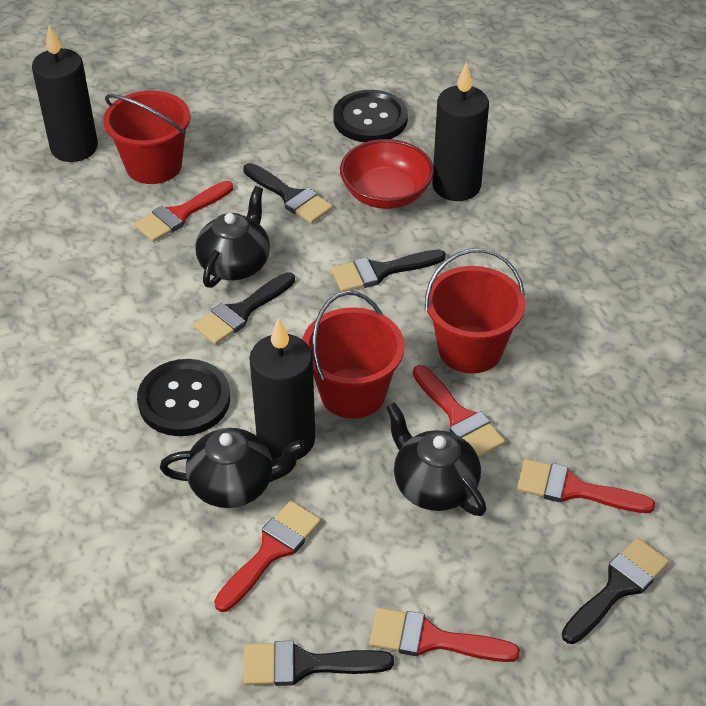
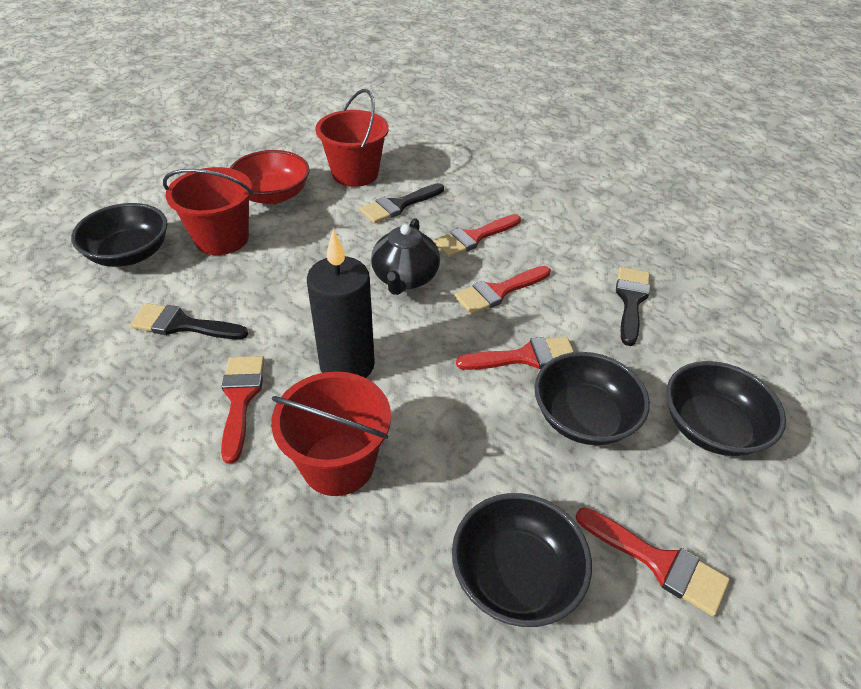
black bowl: none = 0 -> [71,203,167,267] [452,493,592,627] [534,352,650,445] [666,361,786,456] = 4
black brush: [193,272,295,345] [243,163,333,224] [243,641,394,686] [331,249,446,292] [562,538,669,644] = 5 -> [130,303,248,339] [360,183,444,224] [616,267,650,346] = 3
black button: [137,359,230,436] [333,90,408,142] = 2 -> none = 0
black candle: [32,25,98,162] [249,317,315,460] [432,62,489,201] = 3 -> [307,230,375,378] = 1
black teapot: [160,428,305,508] [195,186,270,288] [386,402,486,516] = 3 -> [371,218,440,295] = 1

